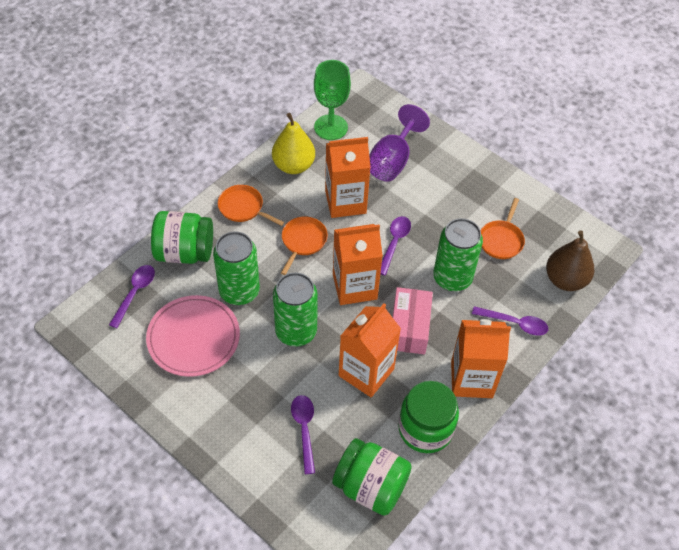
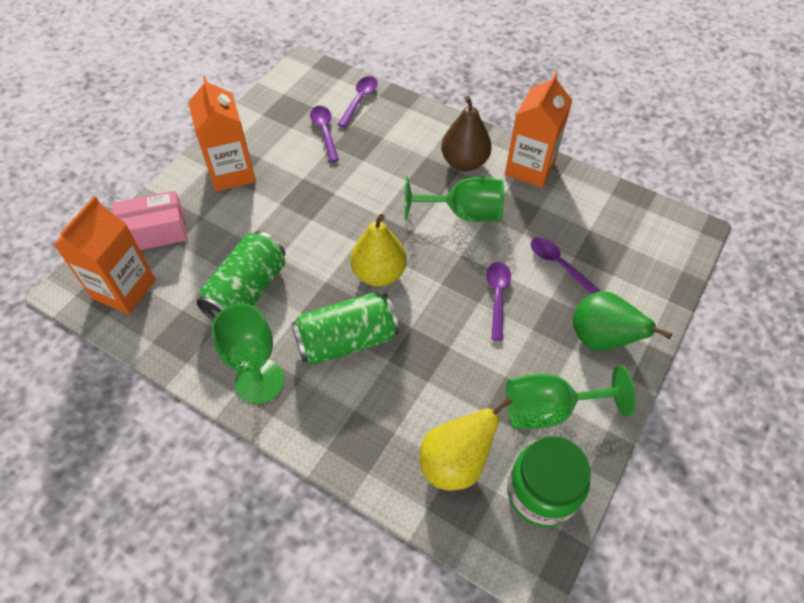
green can: [213,231,260,305] [273,272,318,346] [433,218,483,291] = 3 -> [196,231,286,320] [291,293,399,365] = 2
green goblet: [314,60,351,140] = 1 -> [211,303,284,404] [405,176,504,222] [506,366,636,429] = 3
green jar: [151,211,213,264] [332,438,412,516] [398,381,459,453] = 3 -> [507,436,591,527] = 1
green pear: none = 0 -> [573,291,672,351] = 1
orange carton: [325,137,371,218] [333,224,383,305] [339,303,401,397] [451,319,511,398] = 4 -> [53,196,156,314] [188,76,256,192] [505,73,573,188] = 3
orange pan: [218,185,284,226] [281,216,328,275] [480,198,525,259] = 3 -> none = 0
pink plate: [146,295,240,377] = 1 -> none = 0
purple goblet: [369,104,430,181] = 1 -> none = 0
yellow pear: [272,113,315,174] = 1 -> [351,214,407,287] [420,397,512,490] = 2

